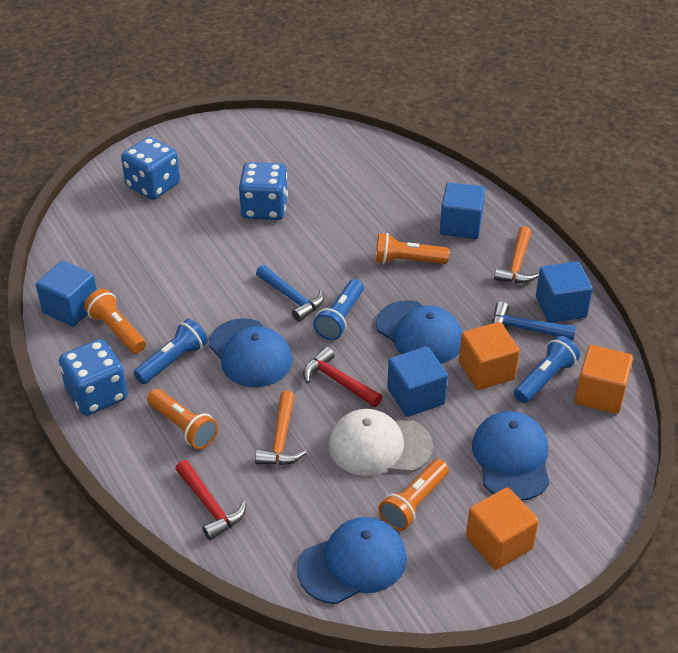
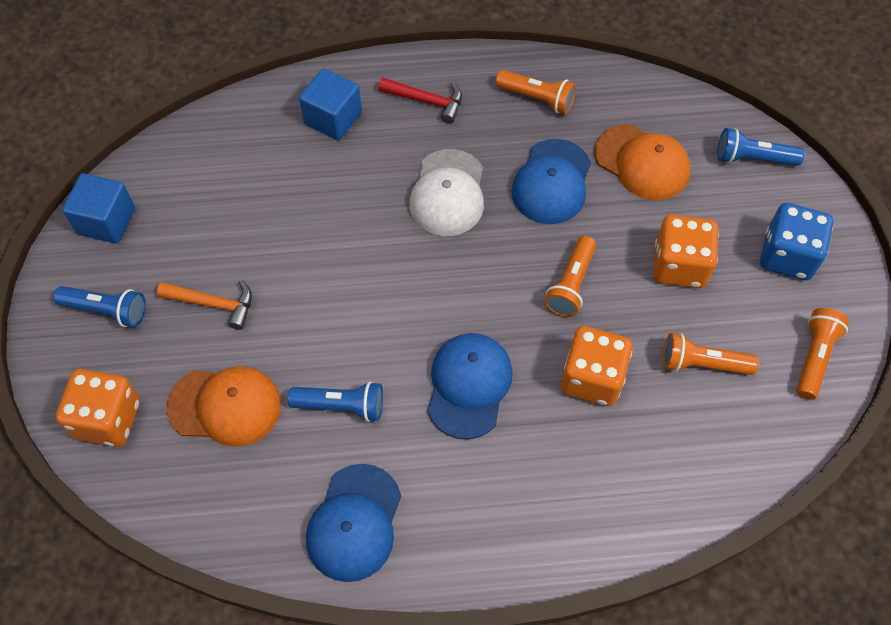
blue cap: [208,318,292,387] [297,517,407,604] [376,300,463,364] [472,411,549,501] = 4 -> [306,464,401,582] [427,333,513,439] [511,139,591,224] = 3
blue cube: [36,260,97,327] [387,346,448,417] [440,182,485,239] [536,261,593,323] = 4 -> [62,173,135,244] [299,68,362,141] = 2
blue dice: [59,339,128,416] [121,137,180,200] [239,162,288,220] = 3 -> [760,203,833,280] = 1
blue hammer: [256,265,324,322] [492,301,576,340] = 2 -> none = 0
orange cap: none = 0 -> [167,366,281,447] [594,124,691,200] = 2
orange cube: [459,322,520,390] [466,487,539,570] [575,345,633,414] = 3 -> none = 0
orange dice: none = 0 -> [56,369,140,447] [561,326,632,406] [653,214,719,288] = 3
orange hammer: [255,391,307,465] [494,226,539,283] = 2 -> [157,280,252,330] = 1
red hammer: [175,460,246,540] [303,347,382,407] = 2 -> [378,77,462,124] = 1

